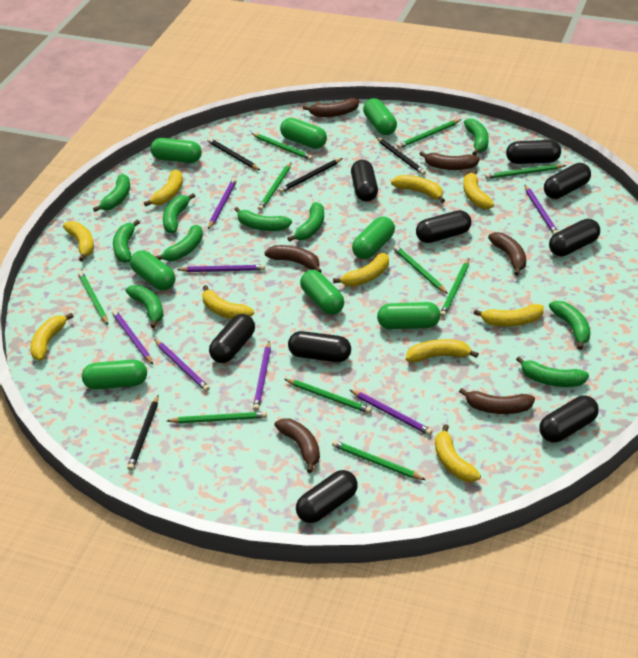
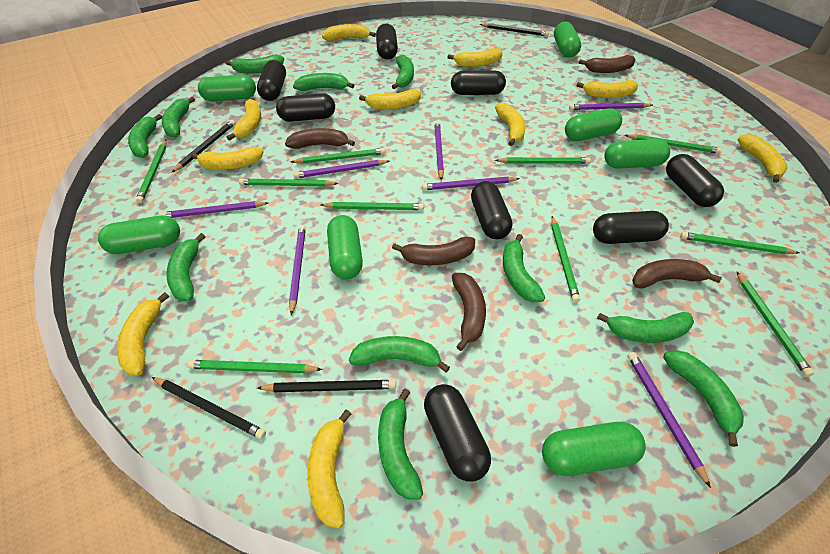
black capsule: [209,314,255,363] [288,331,351,362] [296,470,358,523] [351,160,378,202] [416,210,471,243] [506,140,561,164] [539,396,599,442] [544,163,591,199] [549,219,600,257] = 9 -> [257,60,286,101] [276,93,335,122] [376,23,398,60] [424,384,491,482] [451,70,506,95] [471,181,512,239] [593,211,669,244] [666,154,724,207] = 8
brown banana: [264,245,322,273] [274,418,320,473] [303,98,359,117] [419,151,480,170] [459,388,535,414] [488,232,526,276] = 6 -> [285,128,355,149] [392,237,475,265] [452,273,486,351] [579,55,636,73] [632,259,722,288] = 5
green banana: [93,174,130,212] [113,220,140,263] [125,285,164,328] [155,225,203,261] [163,193,195,233] [235,207,292,231] [287,202,324,242] [464,118,489,156] [516,356,589,387] [549,301,590,350] = 10 -> [128,114,162,158] [162,97,195,138] [166,233,206,301] [226,55,284,74] [293,73,354,91] [349,336,450,373] [378,389,423,500] [392,55,414,89] [503,234,545,302] [597,312,694,343] [663,350,744,447] = 11
green capsule: [82,359,147,390] [130,250,175,290] [150,138,202,163] [280,118,327,149] [300,270,344,315] [352,217,395,259] [363,98,397,135] [377,302,441,329] = 8 -> [98,215,180,254] [198,75,256,102] [327,215,363,279] [542,422,646,476] [554,22,581,58] [565,109,622,141] [604,139,670,168] = 7

